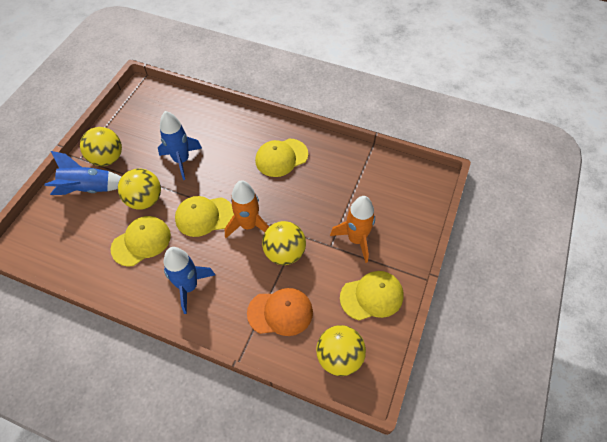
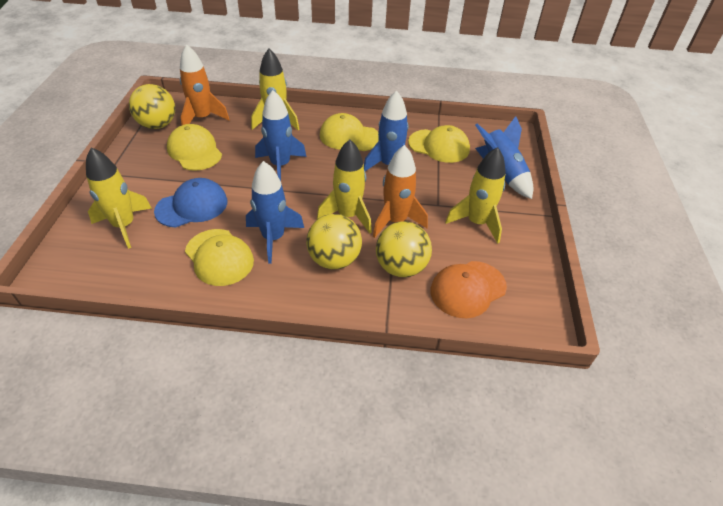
blue cap: none = 0 -> [154,178,227,227] = 1
blue rocket: [44,151,122,195] [158,111,202,180] [164,247,215,314] = 3 -> [246,161,304,264] [255,90,307,181] [364,90,409,171] [475,116,533,199] = 4
yellow ball: [80,127,122,166] [118,168,161,210] [262,221,306,265] [316,325,366,376] = 4 -> [129,84,175,129] [306,214,362,270] [376,221,432,277] = 3
yellow rocket: none = 0 -> [86,147,152,249] [251,49,299,130] [317,139,372,233] [445,147,506,244] = 4

